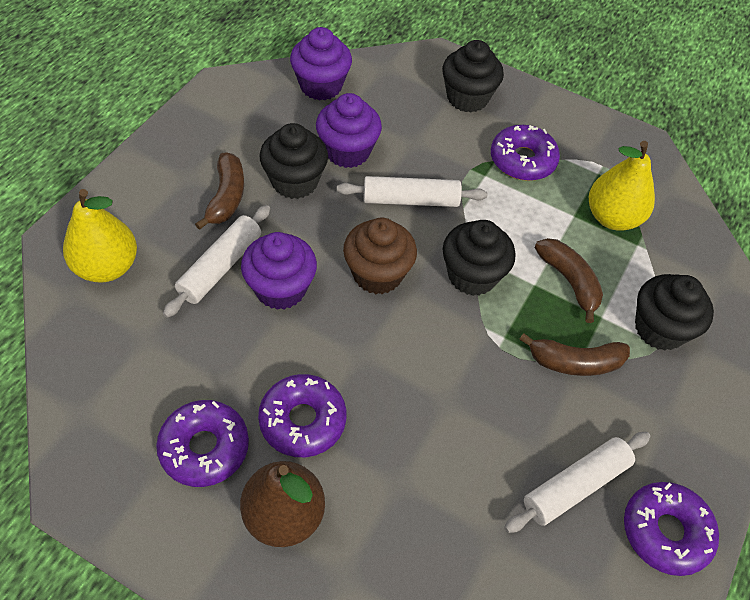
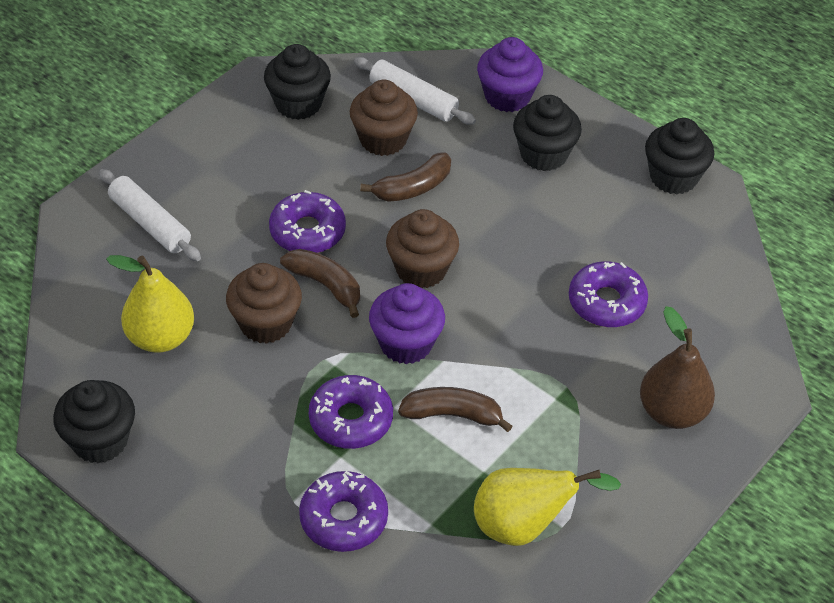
brown cupcake: [343,217,417,294] = 1 -> [226,263,302,344] [350,80,418,156] [386,209,459,288] = 3
purple cupcake: [241,232,317,310] [290,27,352,100] [316,93,382,168] = 3 -> [369,283,445,364] [477,37,543,112] = 2
white rolling pin: [163,205,270,318] [337,176,487,207] [504,432,650,533] = 3 -> [99,169,201,261] [354,57,476,125] = 2

